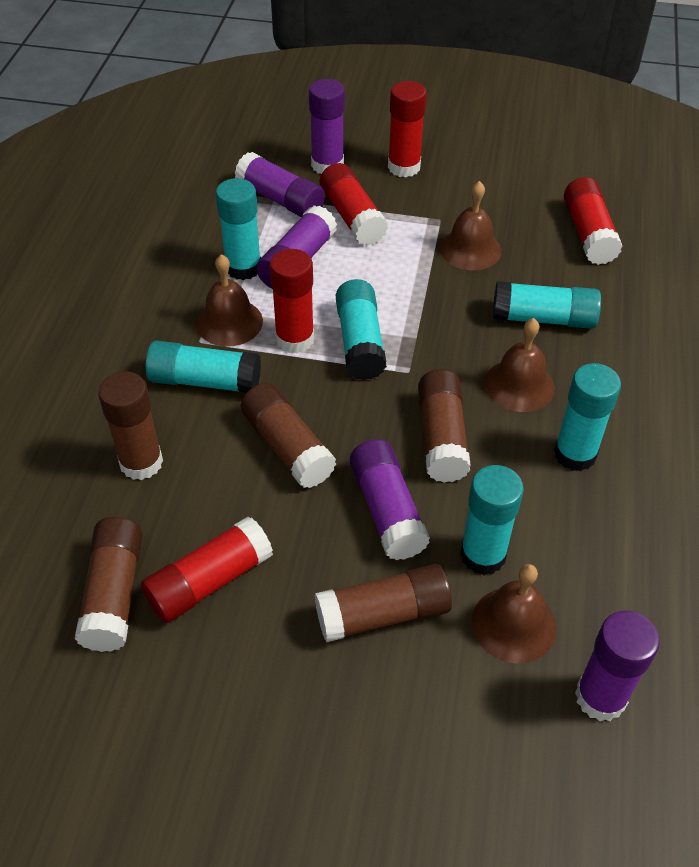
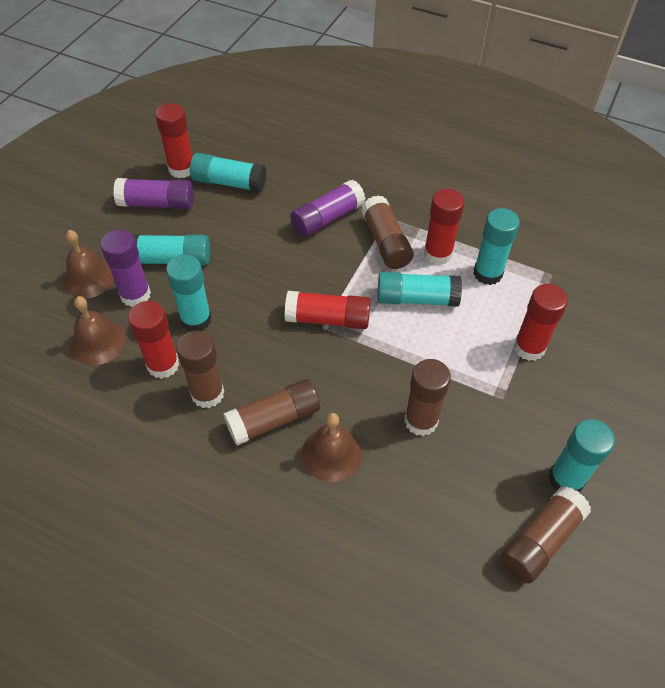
brown bell: [196,254,263,347] [439,181,502,270] [472,564,556,663] [484,318,555,412] = 4 -> [63,230,114,298] [70,296,126,365] [302,413,362,482] = 3
purple glue stick: [235,152,325,217] [256,205,337,289] [309,79,345,174] [350,439,430,560] [575,611,660,721] = 5 -> [100,230,151,307] [113,178,194,210] [290,180,366,237] = 3

